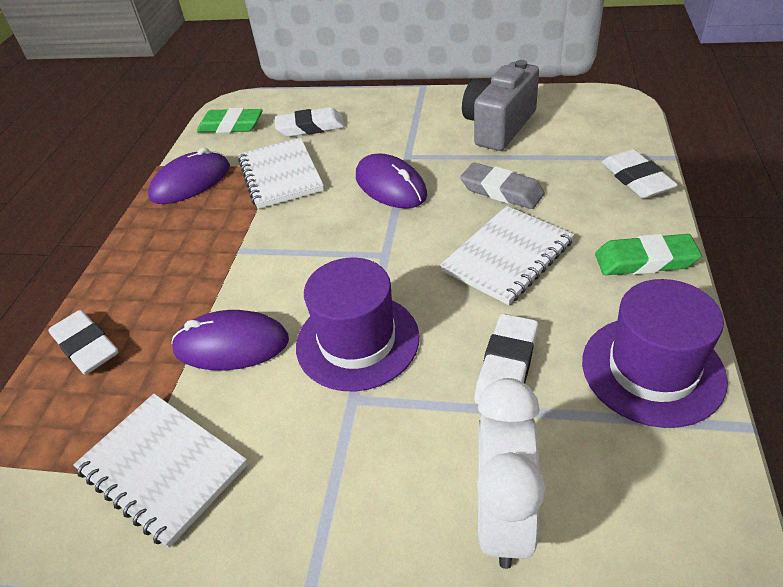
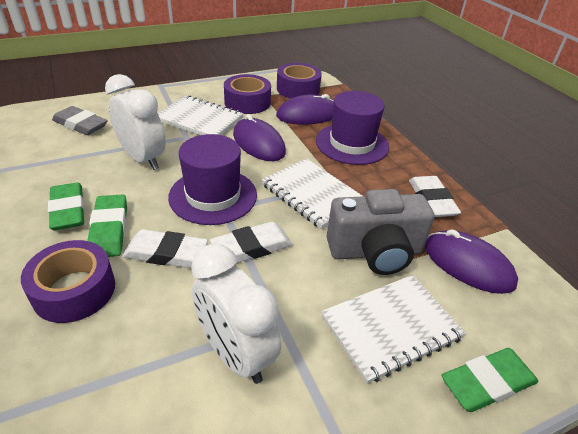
green eraser: [197,108,263,133] [595,234,702,275] = 2 -> [48,182,85,230] [87,194,127,257] [441,348,538,412] = 3
purple tape: none = 0 -> [21,240,115,323] [224,74,271,114] [277,63,322,99] = 3
white clock: [477,378,545,569] = 1 -> [105,74,166,170] [191,243,281,384] = 2
white eraser: [48,310,118,374] [275,107,345,137] [474,314,538,404] [602,149,678,199] = 4 -> [122,229,208,268] [210,222,293,263] [409,176,461,217] = 3

